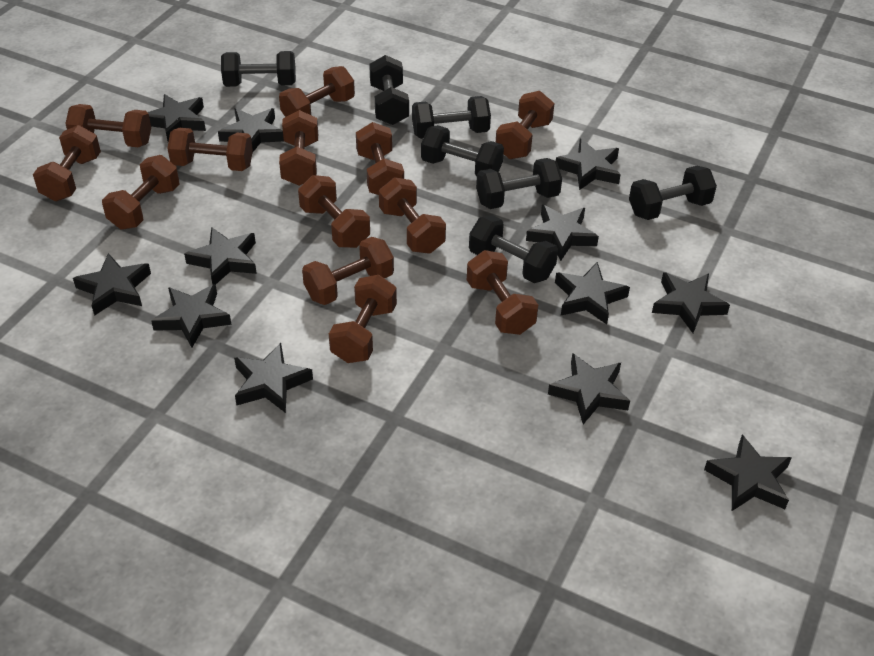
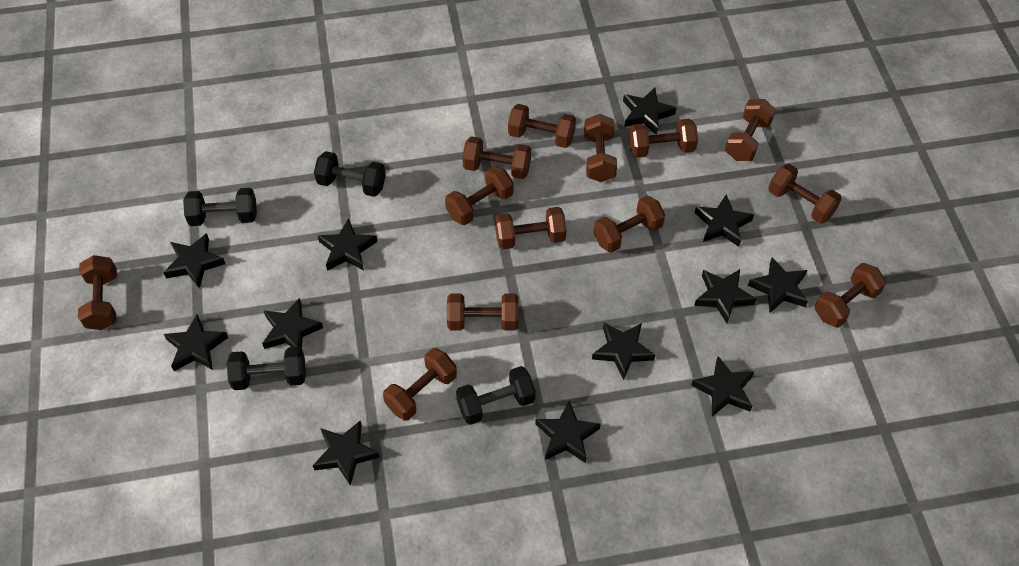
black dumbbell: [221,51,296,87] [369,55,409,125] [412,96,491,139] [421,125,504,177] [469,215,558,283] [476,158,562,209] [629,166,717,220] = 7 -> [183,188,257,226] [227,347,306,390] [314,151,386,197] [456,366,536,425] = 4

